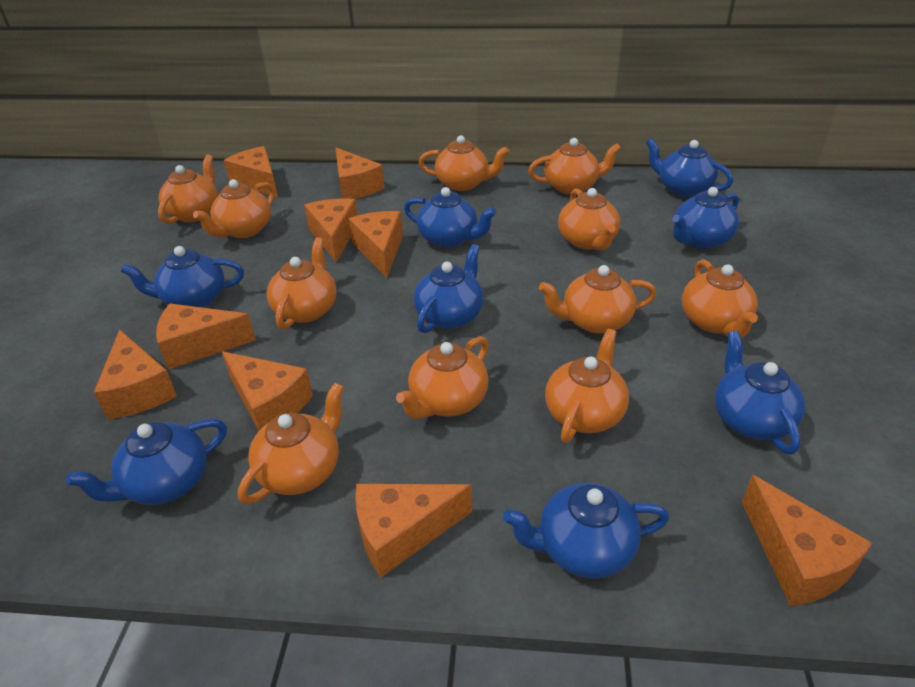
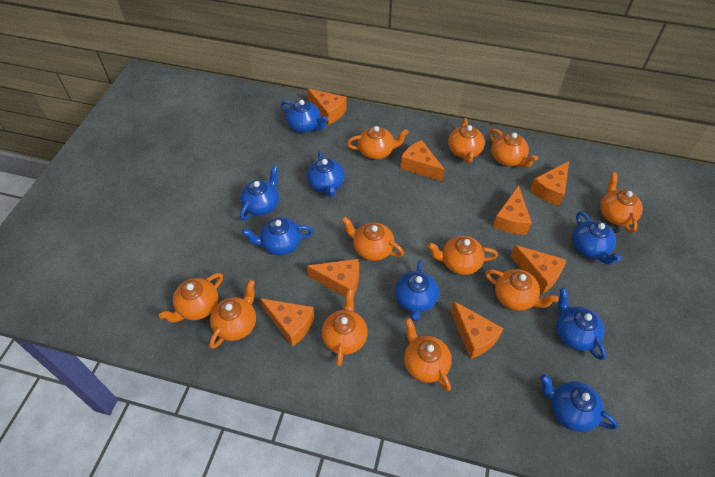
orange cheese: [94,329,177,419] [156,303,256,369] [222,351,313,431] [224,146,278,197] [304,198,358,262] [336,148,385,199] [349,211,403,277] [355,484,472,577] [742,475,873,606] = 9 -> [260,298,314,347] [307,88,347,125] [307,259,359,297] [400,140,445,182] [451,301,503,359] [493,185,532,234] [511,245,566,294] [530,161,569,206] = 8

